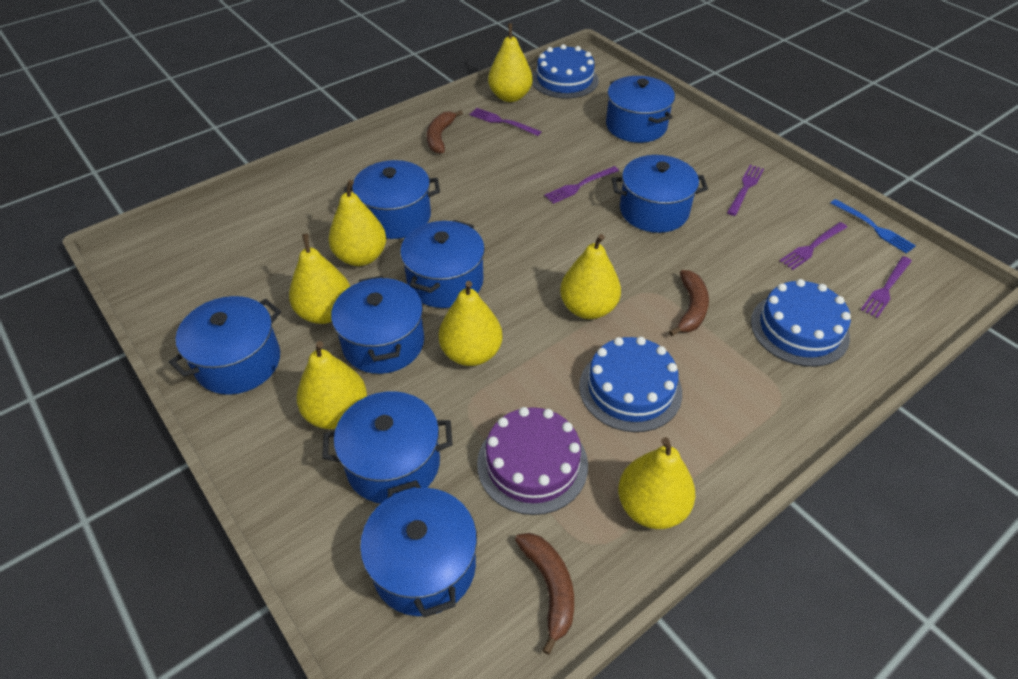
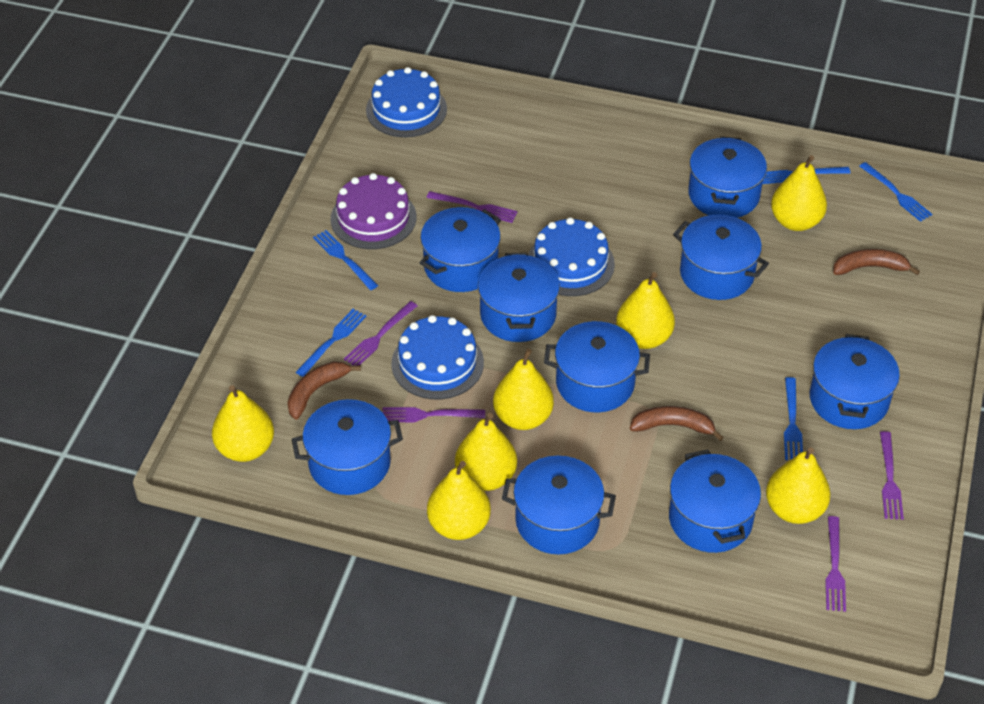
blue fork: [831,199,916,253] = 1 -> [296,309,367,377] [313,230,378,290] [763,167,850,184] [784,377,803,460] [859,162,932,222] = 5
blue pot: [169,296,281,395] [322,391,453,504] [331,276,424,374] [344,160,440,239] [360,480,477,617] [400,220,485,308] [606,76,675,143] [612,155,708,233] = 8 -> [292,399,403,495] [420,207,501,292] [478,252,560,342] [502,456,616,554] [544,321,650,412] [669,450,761,553] [673,215,769,300] [688,136,767,218] [809,334,900,429] = 9

